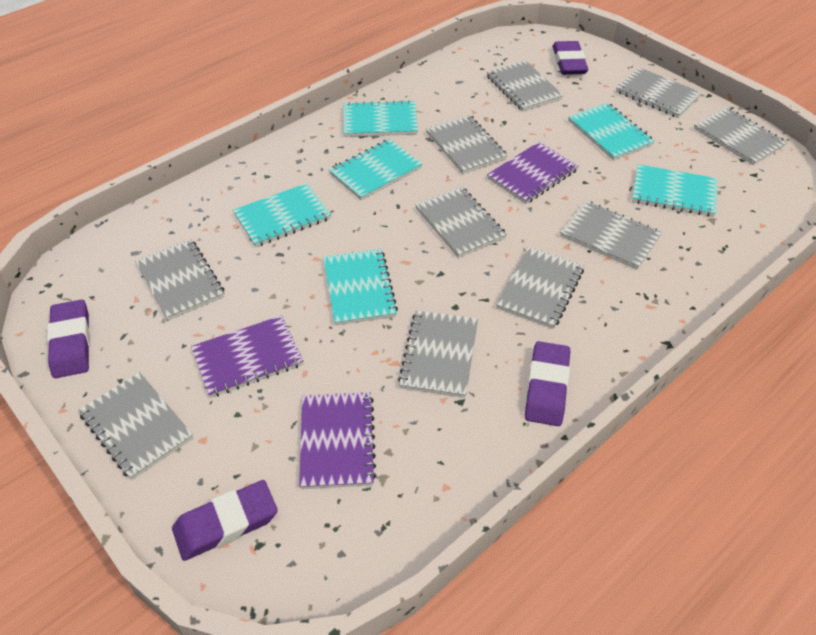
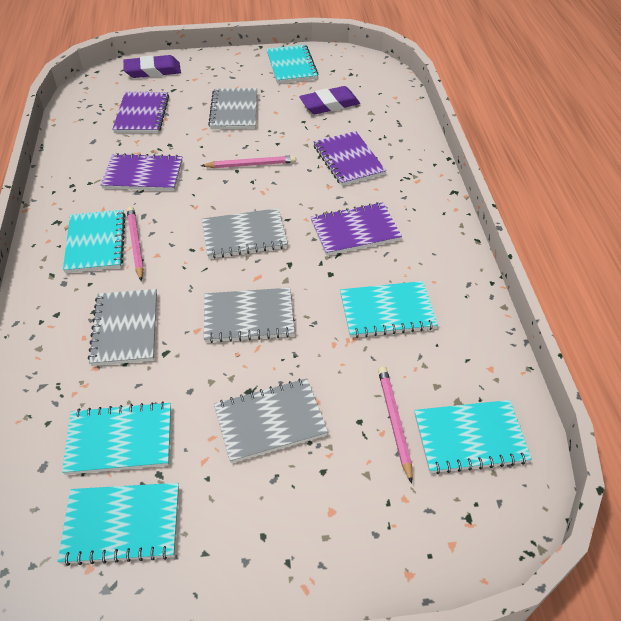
grey notebook: [78,372,193,480] [135,239,225,321] [398,310,478,398] [415,186,507,258] [426,115,508,174] [486,60,564,112] [496,246,584,329] [560,201,662,270] [616,67,702,118] [694,107,787,165] = 10 -> [88,289,157,366] [202,208,288,259] [204,288,295,343] [208,88,257,129] [214,378,328,463] = 5
pink pencil: none = 0 -> [127,207,144,281] [201,155,296,168] [378,366,413,484] = 3
purple eraser: [47,299,90,378] [172,480,278,561] [525,341,570,426] [553,41,588,75] = 4 -> [123,55,181,78] [299,86,360,114] = 2
purple notebook: [191,315,303,398] [299,392,377,489] [487,142,579,204] = 3 -> [101,153,183,191] [112,92,169,133] [310,202,402,256] [313,131,386,186] = 4

